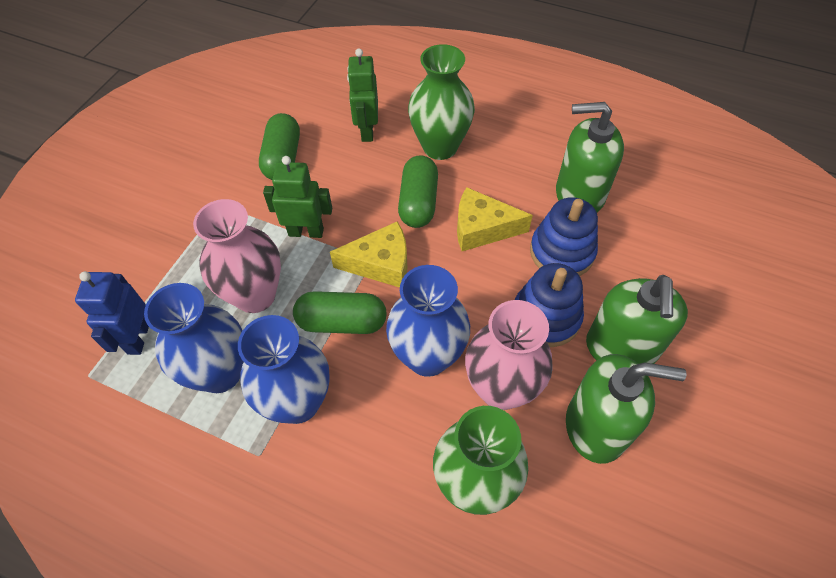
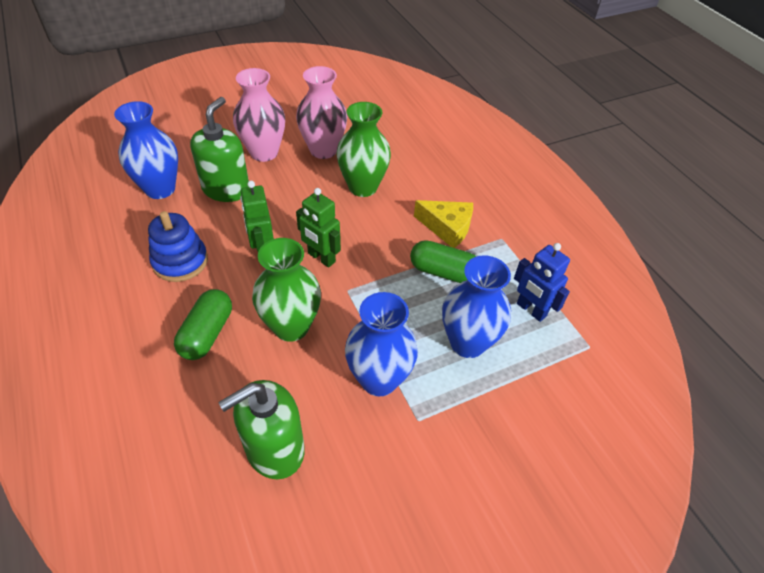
blue stacking toy: [515,263,584,347] [530,197,598,276] = 2 -> [148,211,208,282] = 1
green capsule: [259,113,300,180] [293,291,387,334] [398,155,438,228] = 3 -> [174,289,232,360] [410,240,476,283] = 2
green soap dispenser: [556,102,624,212] [566,354,687,464] [586,275,688,364] = 3 -> [190,97,249,202] [218,380,305,479] = 2
yellow cheese: [330,221,407,288] [457,187,533,251] = 2 -> [414,200,473,248] = 1

